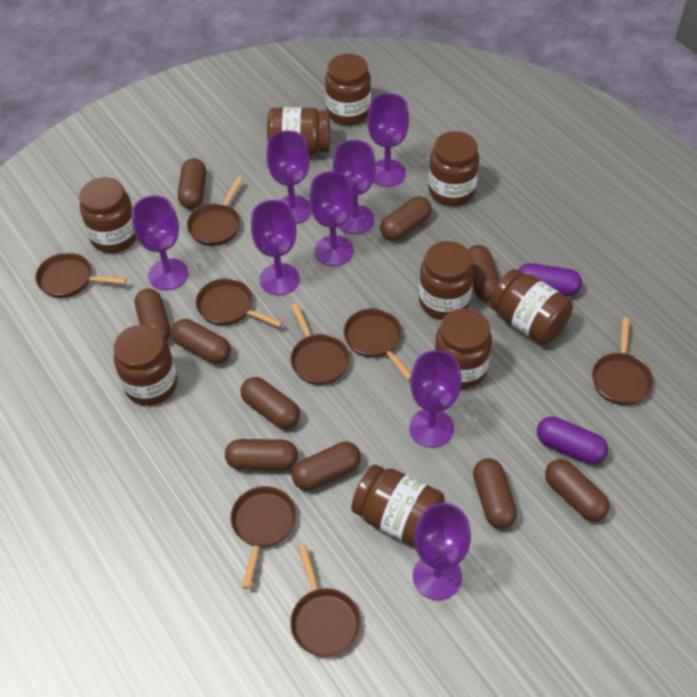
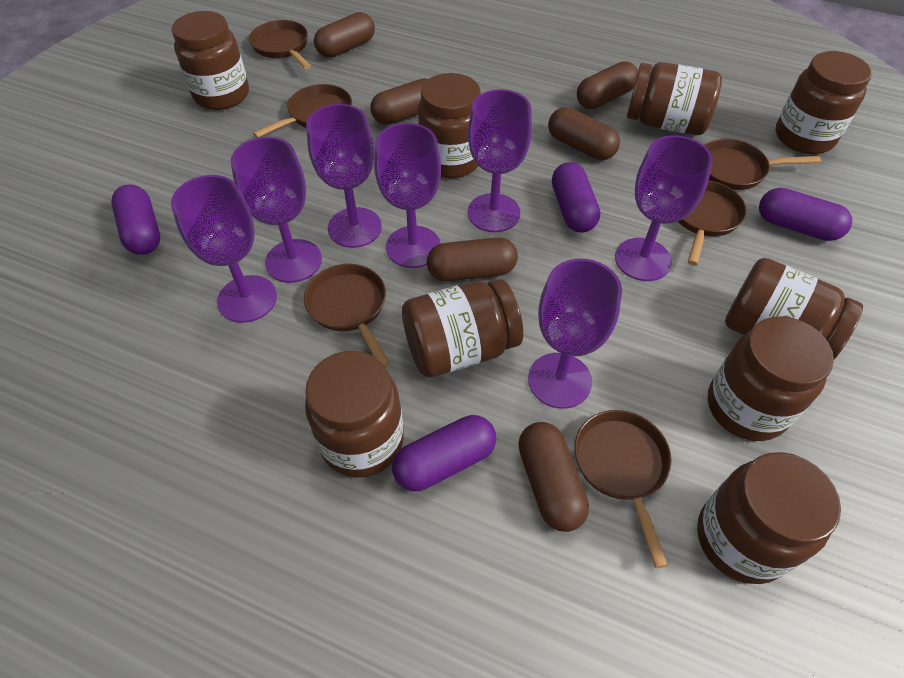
brown capsule: [135,289,171,341] [171,319,231,364] [178,158,206,209] [225,439,298,470] [241,377,300,429] [292,442,361,491] [380,196,432,241] [468,245,500,301] [473,458,517,529] [545,459,610,521] = 10 -> [314,12,375,58] [370,78,428,125] [427,237,518,281] [518,422,589,532] [548,107,620,160] [577,61,638,109] = 6
brown pan: [35,252,127,298] [187,176,243,246] [196,278,283,327] [230,486,296,589] [290,303,350,385] [290,545,361,657] [344,308,411,381] [592,317,654,405] = 8 -> [249,20,311,69] [253,84,352,138] [304,264,390,367] [574,410,672,568] [678,180,747,266] [704,138,821,190] = 6
purple capsule: [518,263,582,296] [537,417,608,464] = 2 -> [111,184,160,255] [392,415,496,491] [552,162,600,232] [759,188,852,241] = 4
purple goblet: [131,195,188,290] [251,200,300,295] [267,130,312,224] [309,171,354,266] [333,140,376,234] [367,93,409,187] [409,350,461,448] [413,503,471,600] = 8 -> [171,175,277,323] [231,137,322,283] [306,104,382,248] [374,123,441,268] [468,89,532,232] [528,259,622,409] [615,135,713,281] = 7

